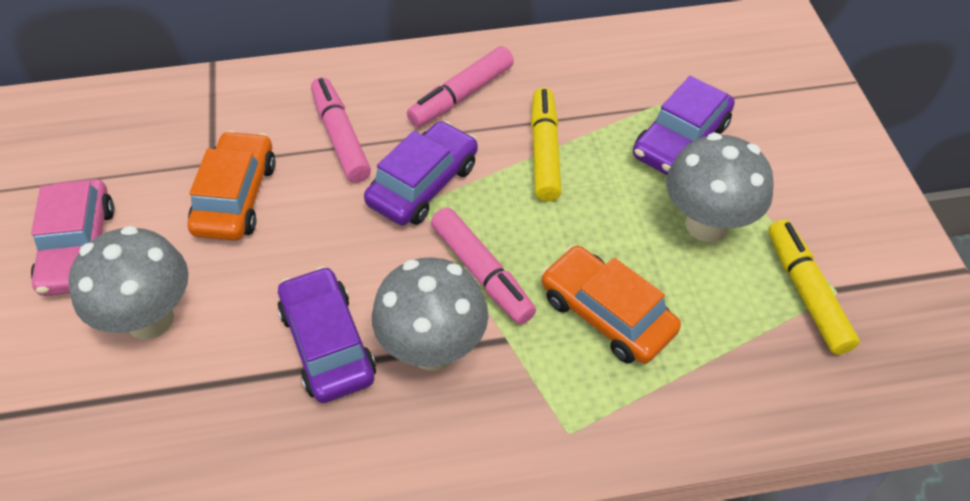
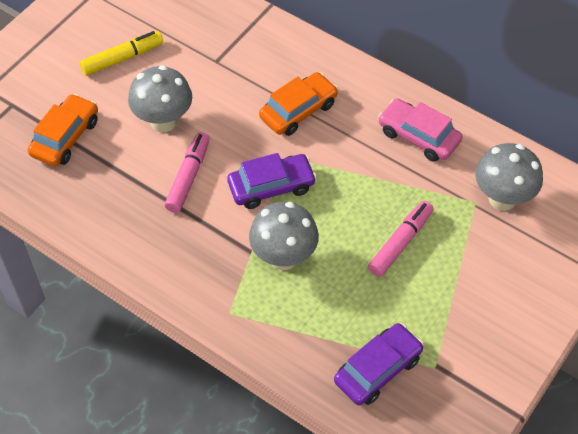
pink marker: [311,77,371,183] [407,46,514,127] [431,208,536,324] = 3 -> [164,132,210,213] [368,201,434,277] = 2
purple car: [278,266,376,403] [364,121,478,225] [633,76,735,175] = 3 -> [227,153,317,209] [334,323,424,405] = 2
yellow marker: [531,88,561,202] [768,219,860,355] = 2 -> [80,31,163,76] = 1

